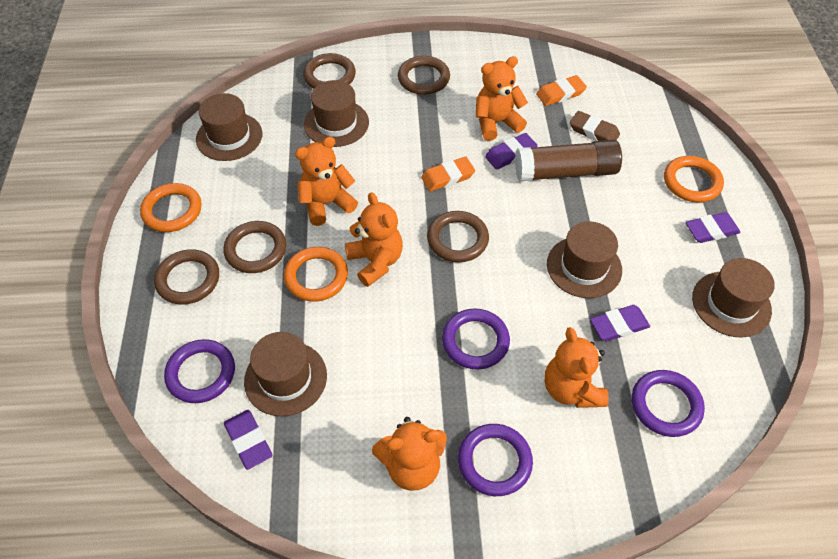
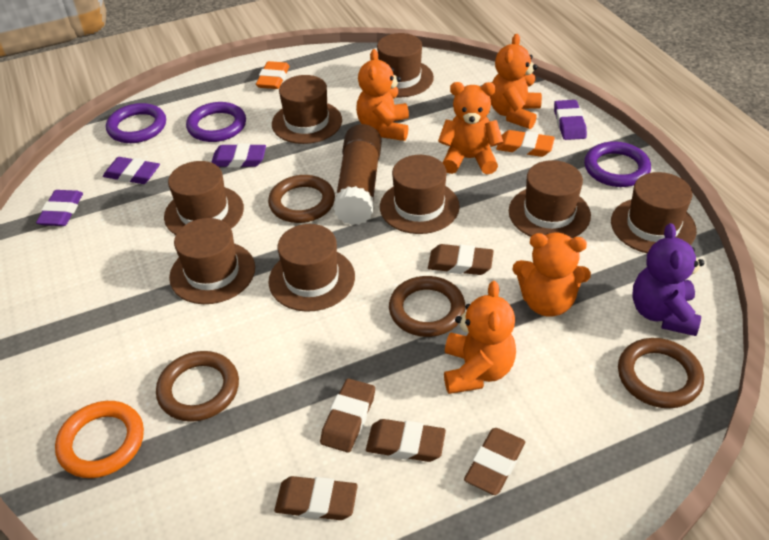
brown eraser: [570,111,620,141] = 1 -> [274,476,358,520] [320,378,375,453] [366,419,446,462] [428,244,494,275] [464,428,525,495] = 5
brown hat: [196,93,262,161] [244,332,327,417] [304,80,369,147] [547,221,622,298] [692,258,775,337] = 5 -> [164,161,244,235] [169,218,255,304] [268,224,355,312] [272,75,342,144] [377,33,434,97] [380,155,460,234] [509,160,591,238] [611,172,697,254] = 8
brown ring: [154,249,219,305] [223,221,287,273] [303,53,356,89] [398,56,450,95] [427,211,489,262] = 5 -> [156,351,239,422] [268,175,335,223] [389,276,465,337] [618,338,704,408] = 4
orange ring: [140,183,202,232] [284,247,348,302] [664,156,724,202] = 3 -> [55,401,144,478] = 1
purple ring: [164,339,235,403] [442,308,510,370] [458,424,533,496] [632,370,705,437] = 4 -> [106,103,166,143] [186,102,246,142] [584,141,651,187] = 3
purple teddy bear: none = 0 -> [632,223,704,336] = 1

